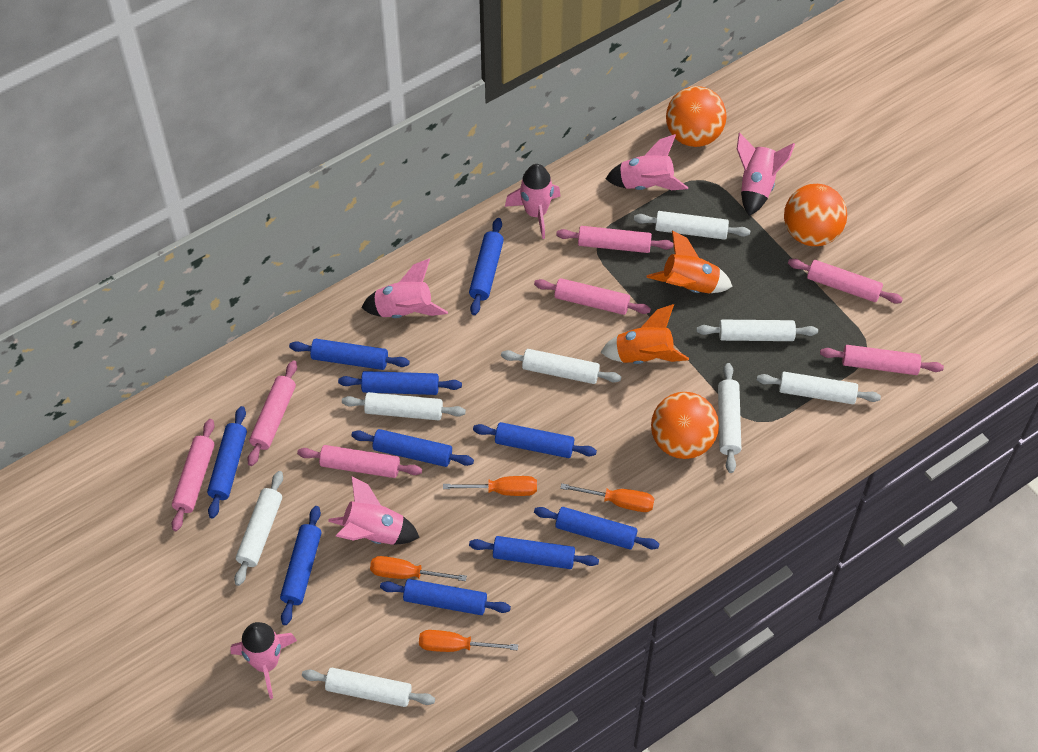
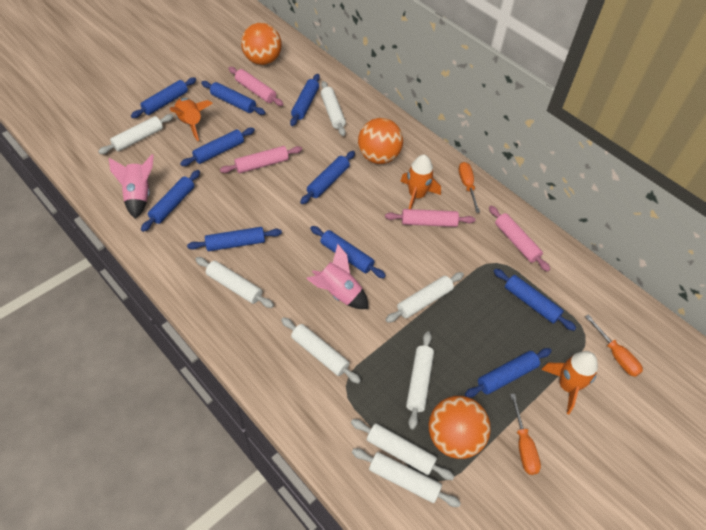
orange rocket: [601,304,689,364] [646,230,733,293] = 2 -> [170,98,213,141] [400,155,441,209] [541,351,598,414] = 3
orange screwdriver: [370,556,467,581] [419,630,518,652] [443,476,537,496] [560,483,655,512] = 4 -> [458,162,480,213] [510,394,541,475] [585,314,643,377] = 3
pink rocket: [230,622,297,699] [328,476,420,545] [361,259,448,318] [505,164,560,239] [606,134,688,190] [737,132,795,216] = 6 -> [109,154,154,219] [306,244,368,309] = 2
pink rolling pin: [171,419,215,531] [247,360,297,466] [297,445,422,478] [534,278,651,315] [556,226,673,253] [788,259,903,304] [820,345,944,375] = 7 -> [220,146,302,173] [228,67,283,106] [385,209,475,227] [489,206,550,272] = 4

